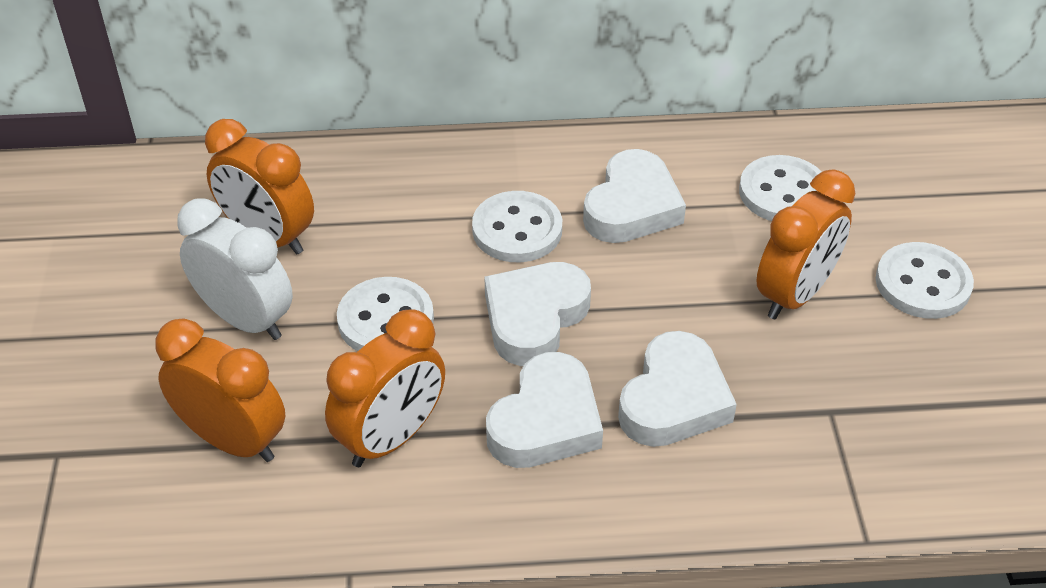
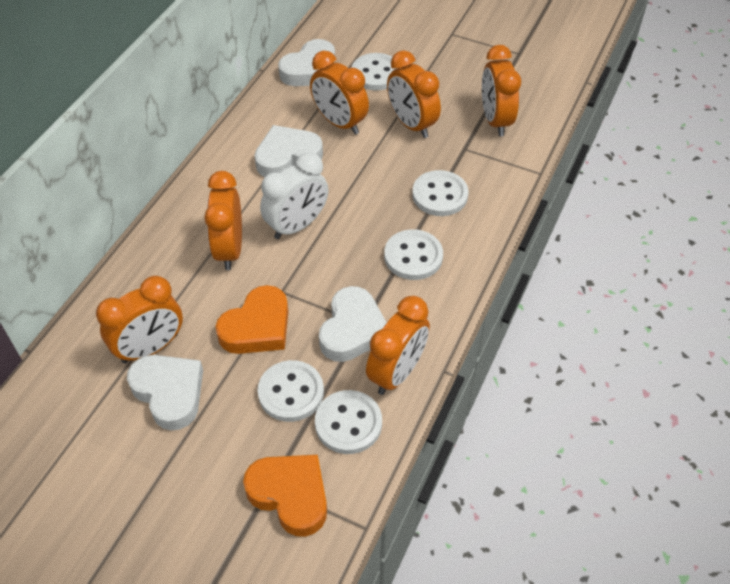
orange clock: [155,318,285,462] [205,119,314,255] [325,309,445,467] [756,169,855,320] = 4 -> [96,276,183,363] [204,171,242,270] [310,51,369,134] [366,296,430,395] [387,50,441,138] [482,45,521,136] = 6
orange heart: none = 0 -> [215,285,288,354] [243,455,327,537] = 2
white button: [337,277,434,351] [472,191,562,262] [739,155,822,221] [876,242,974,319] = 4 -> [258,360,324,422] [315,390,382,454] [352,53,397,90] [384,229,443,280] [412,170,468,216] = 5

